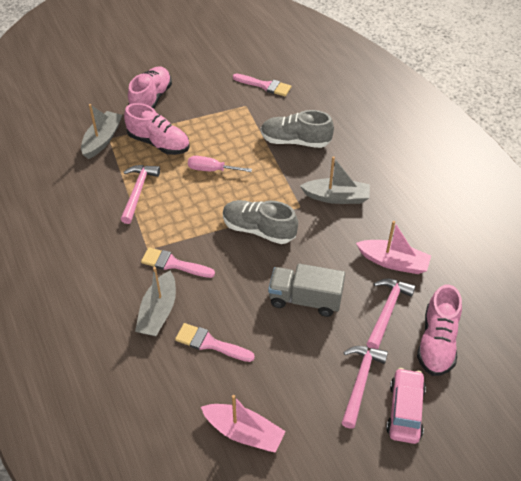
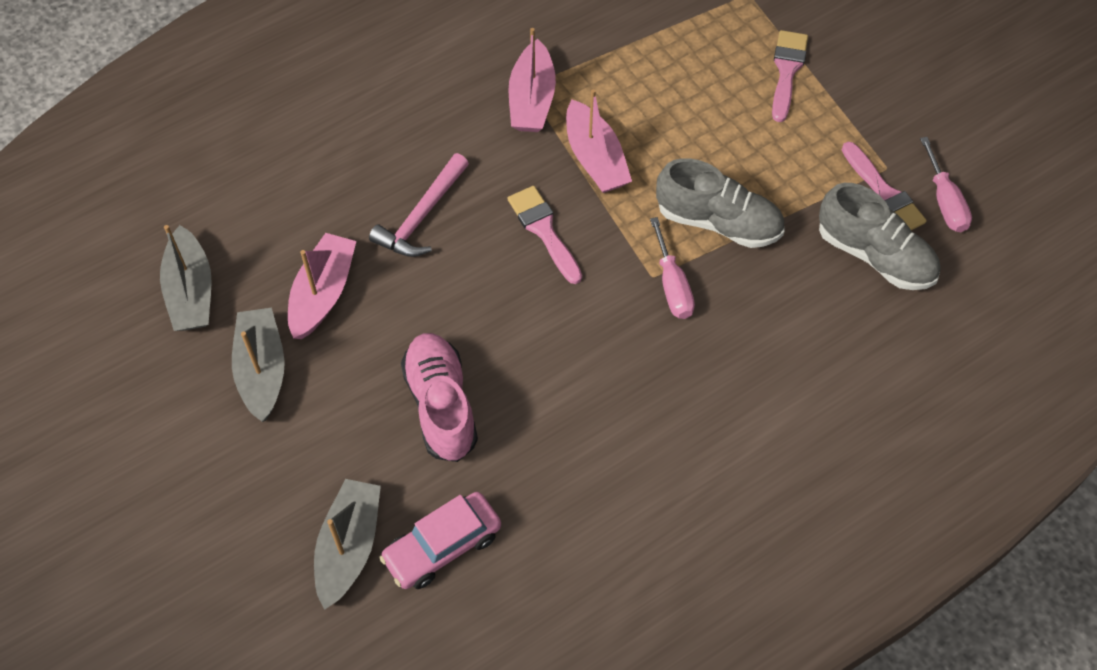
grey truck: [268,264,345,317] = 1 -> none = 0
pink boat: [201,395,286,453] [356,221,431,274] = 2 -> [288,233,356,339] [509,28,556,132] [566,89,632,193] = 3
pink hammer: [121,165,160,224] [342,346,388,429] [367,279,416,349] = 3 -> [369,153,469,257] = 1
pink screwdriver: [188,156,252,172] = 1 -> [650,217,695,319] [920,137,972,232] = 2
pink shoe: [124,103,190,155] [128,66,172,109] [417,285,462,376] = 3 -> [401,333,478,462] = 1

